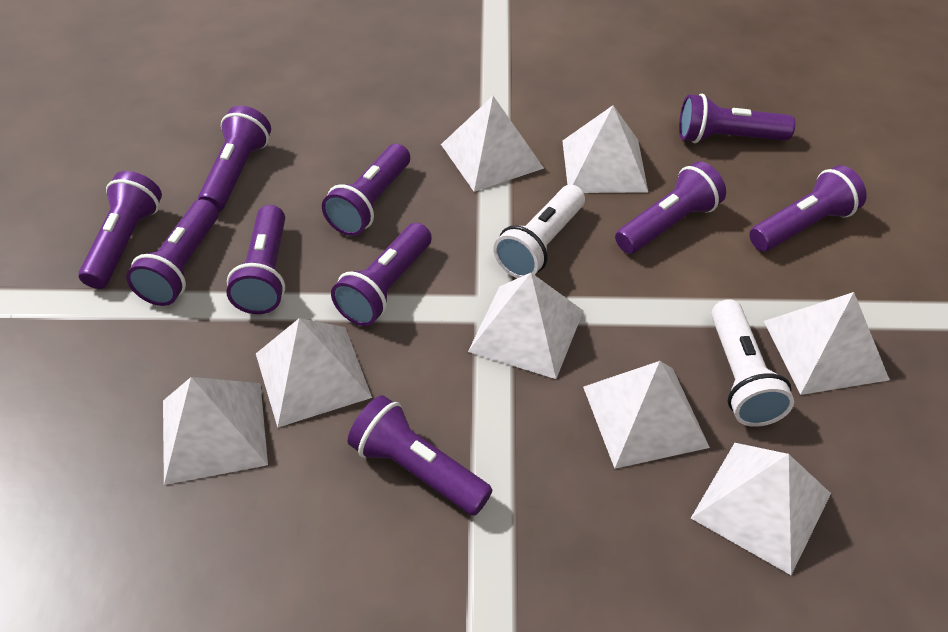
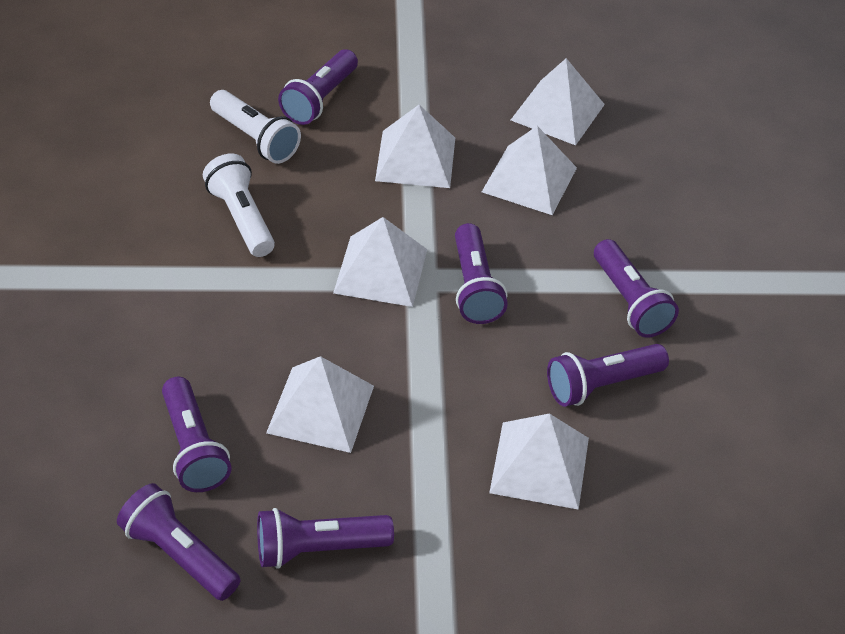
purple flashlight: [78,171,162,289] [126,199,218,306] [198,105,271,212] [226,205,285,314] [322,144,410,236] [331,223,432,326] [348,395,492,516] [615,161,726,254] [679,94,795,143] [749,165,867,251] = 10 -> [117,483,241,601] [162,377,232,492] [257,508,394,569] [278,49,358,125] [455,223,508,324] [547,344,669,407] [594,239,679,337] = 7
white pyramid: [163,377,268,485] [256,318,372,428] [441,96,544,192] [468,273,583,379] [562,105,648,193] [583,361,710,469] [691,443,831,575] [764,292,889,395] = 8 -> [266,356,374,453] [333,217,427,307] [375,105,455,188] [482,126,577,215] [489,413,589,510] [511,58,605,146] = 6

